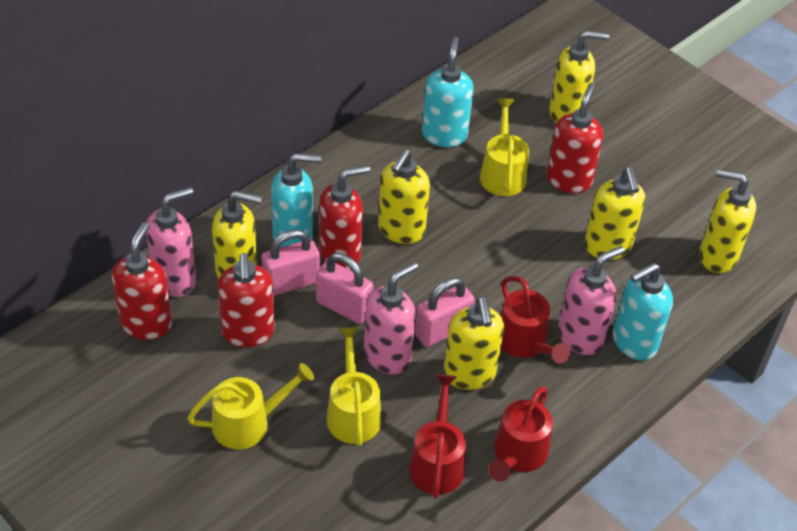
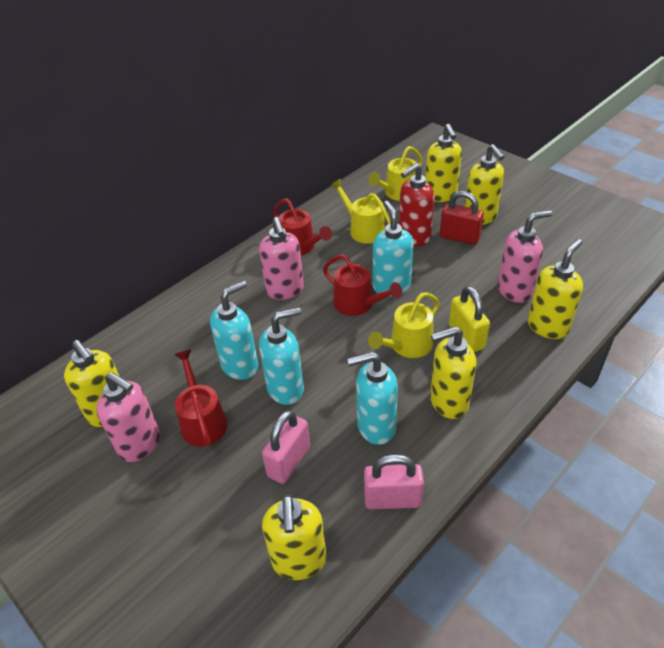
pink padlock: [261,229,320,296] [316,253,373,324] [415,277,475,347] = 3 -> [262,410,310,484] [364,454,424,510] = 2
red padlock: none = 0 -> [440,191,484,245] = 1
red soap dispenser: [112,222,172,340] [218,253,275,347] [319,165,370,270] [546,83,603,193] = 4 -> [399,163,435,246] = 1
turquoise soap dispenser: [271,153,321,247] [422,37,473,147] [613,263,673,361] = 3 -> [210,280,258,380] [259,307,304,405] [347,352,398,445] [373,201,413,297] = 4
yellow padlock: none = 0 -> [449,286,490,352] = 1

